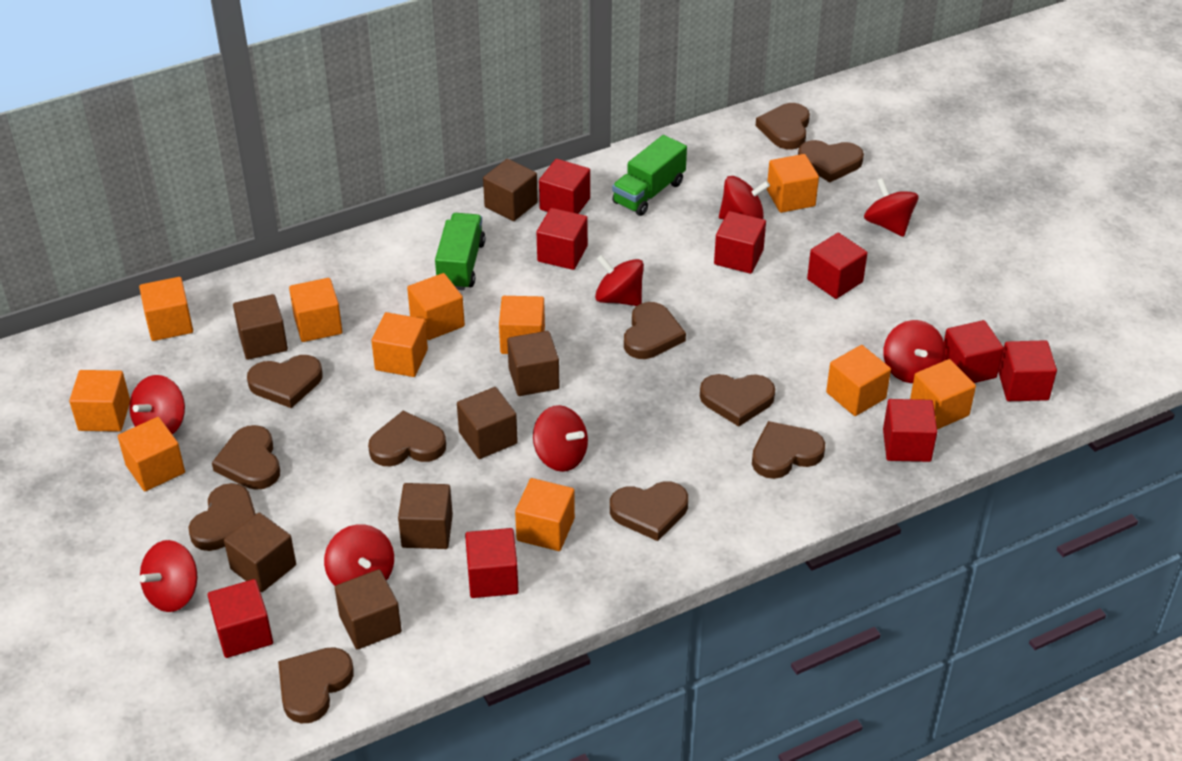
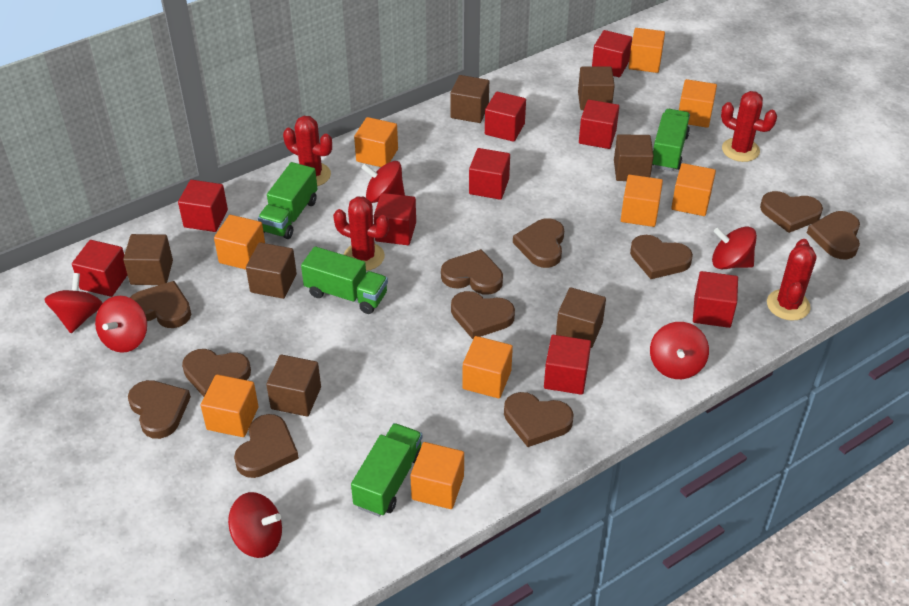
green truck: [435,213,485,290] [612,135,687,216] = 2 -> [258,162,318,239] [301,246,388,314] [351,423,422,517] [652,109,690,171] = 4
orange cube: [69,370,130,432] [118,417,185,491] [139,277,193,341] [289,278,343,342] [371,312,428,377] [407,273,465,340] [499,296,545,354] [515,478,575,551] [767,154,819,213] [826,345,891,416] [910,359,976,429] = 11 -> [200,374,259,437] [214,215,265,270] [354,117,398,167] [410,442,464,509] [462,336,513,398] [621,175,663,227] [628,28,665,73] [671,163,716,216] [679,79,717,128] = 9
red cactus: none = 0 -> [283,116,332,186] [333,196,389,271] [721,91,777,162] [767,239,816,321] = 4
red spinning top: [129,375,185,435] [139,540,197,612] [324,524,394,586] [533,405,588,472] [595,255,644,306] [719,176,770,219] [864,178,918,237] [883,320,945,383] = 8 -> [44,273,103,333] [95,296,147,353] [228,492,282,558] [362,161,405,203] [650,322,709,379] [712,227,757,269] = 6

